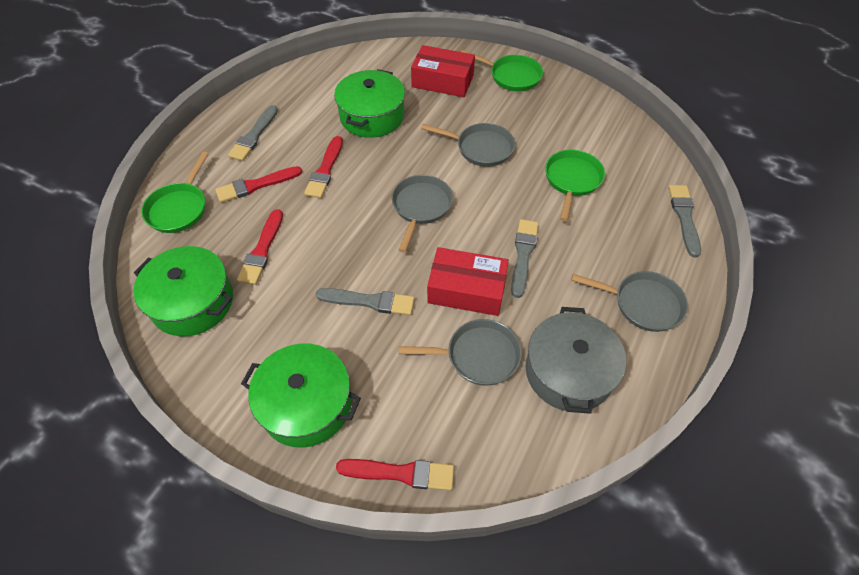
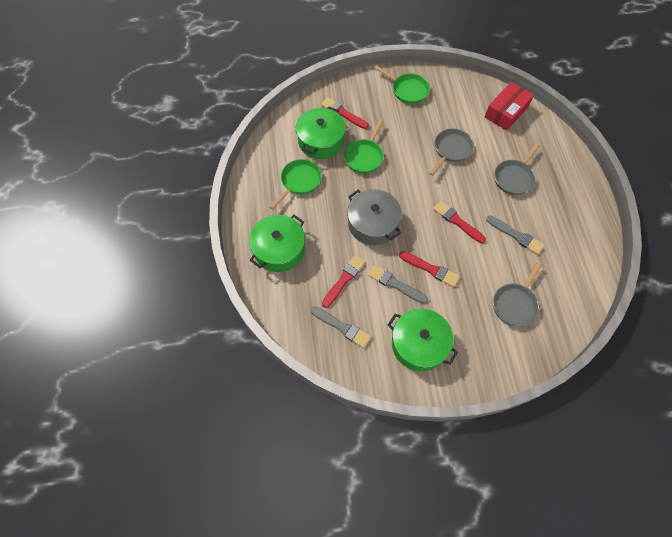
grey brush: [228,105,278,161] [316,288,415,315] [511,219,539,298] [668,185,701,257] = 4 -> [311,306,371,348] [368,265,428,304] [486,215,544,255] = 3
grey pan: [392,175,453,253] [399,319,522,386] [421,123,515,167] [571,271,688,332] = 4 -> [429,129,474,176] [493,262,542,326] [494,143,540,195] = 3
red box: [411,45,475,97] [427,247,509,316] = 2 -> [485,82,534,131] = 1

